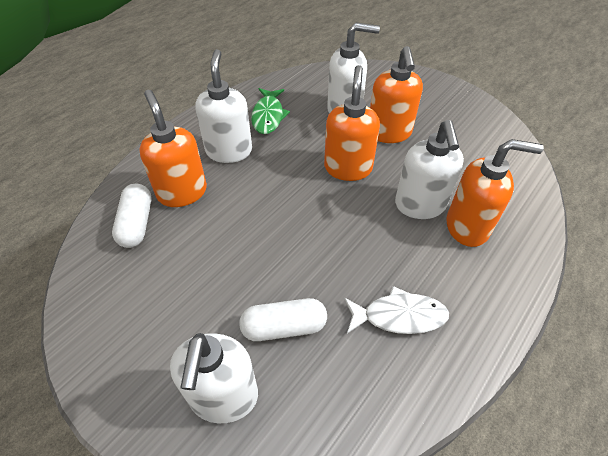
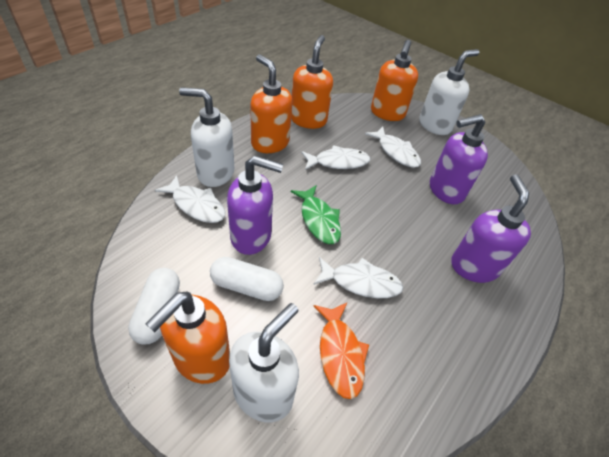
orange fish: none = 0 -> [314,303,369,399] = 1
purple soap dispenser: none = 0 -> [227,156,283,255] [430,114,488,204] [451,174,531,283] = 3
white fish: [344,286,449,334] = 1 -> [155,175,225,223] [301,145,370,170] [313,257,403,298] [365,127,421,168] = 4
white soap dispenser: [170,333,258,423] [195,49,252,163] [327,22,380,113] [395,120,464,219] = 4 -> [179,87,234,187] [229,303,299,422] [419,49,479,135] = 3

